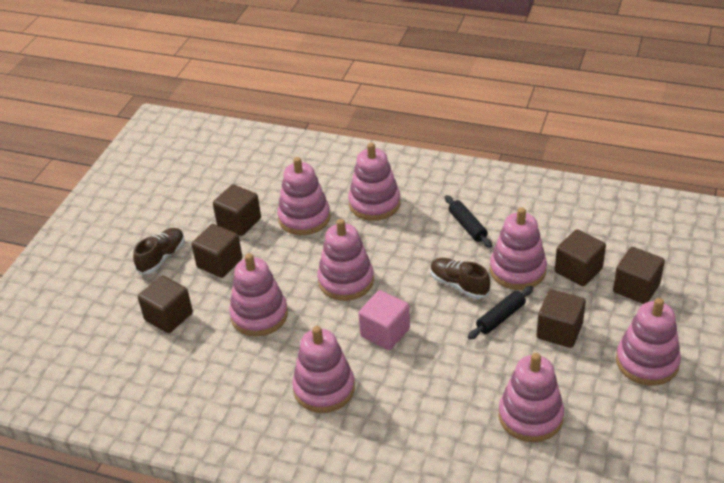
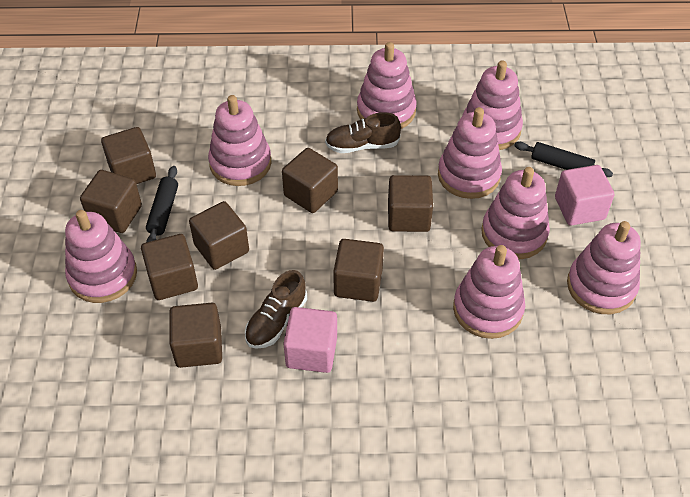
brown cube: [138,276,193,333] [192,224,242,278] [213,184,261,236] [536,289,586,348] [555,230,606,286] [613,247,665,304] = 6 -> [80,170,142,233] [101,127,156,184] [141,234,198,300] [169,303,222,368] [189,201,249,270] [282,148,338,213] [333,239,384,302] [388,175,433,232] = 8
pink cube: [358,290,410,350] = 1 -> [283,307,337,373] [555,165,614,226] = 2

